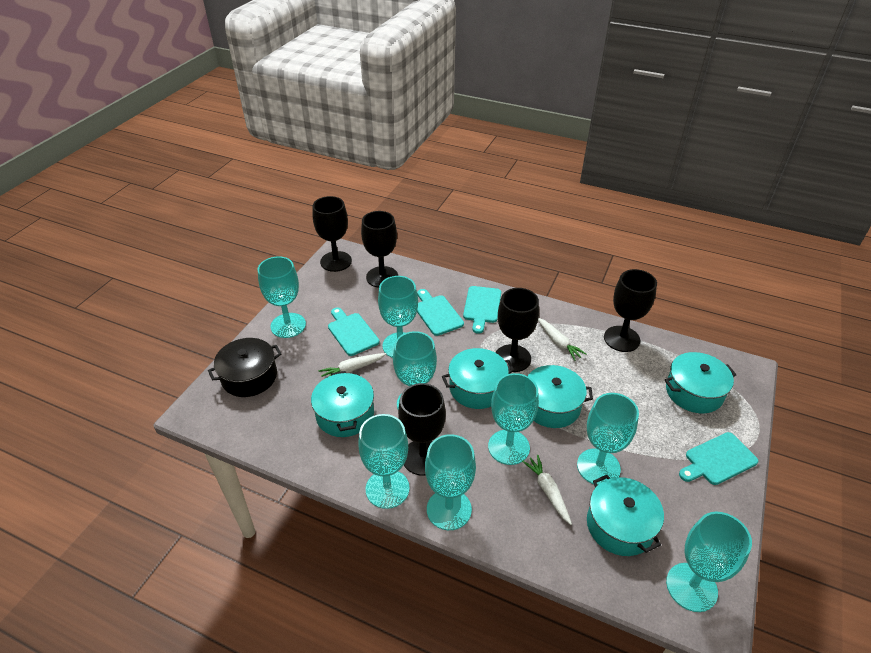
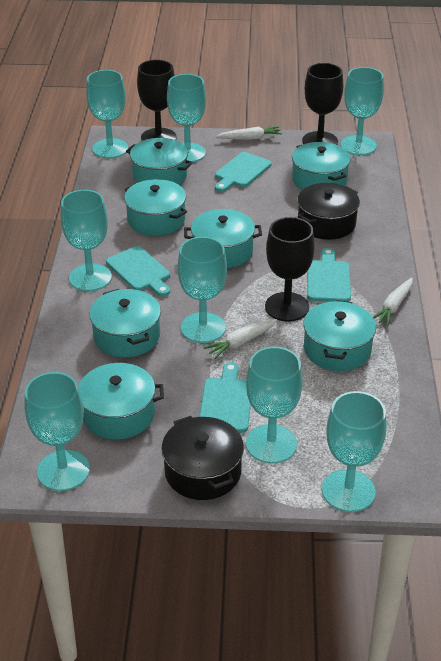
black goblet: [313,196,352,272] [361,211,398,288] [398,383,446,476] [496,288,539,372] [604,269,657,352] = 5 -> [137,60,177,141] [265,217,315,322] [302,63,343,145] = 3
black pot: [208,338,281,397] = 1 -> [161,416,244,500] [297,183,360,240] = 2
turquoise pot: [311,371,374,437] [442,348,514,409] [528,365,593,428] [587,475,664,556] [664,352,736,413] = 5 -> [78,363,164,440] [89,289,161,357] [124,179,187,236] [126,138,193,185] [184,209,262,268] [292,142,351,190] [303,300,376,371] = 7

